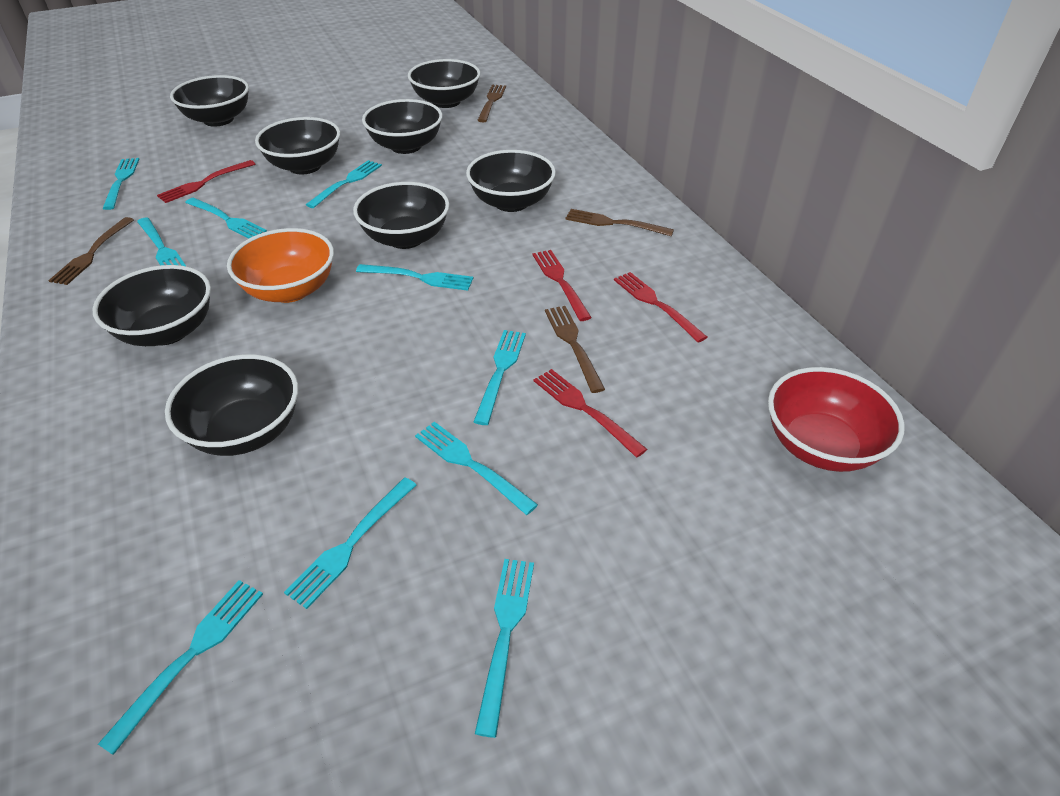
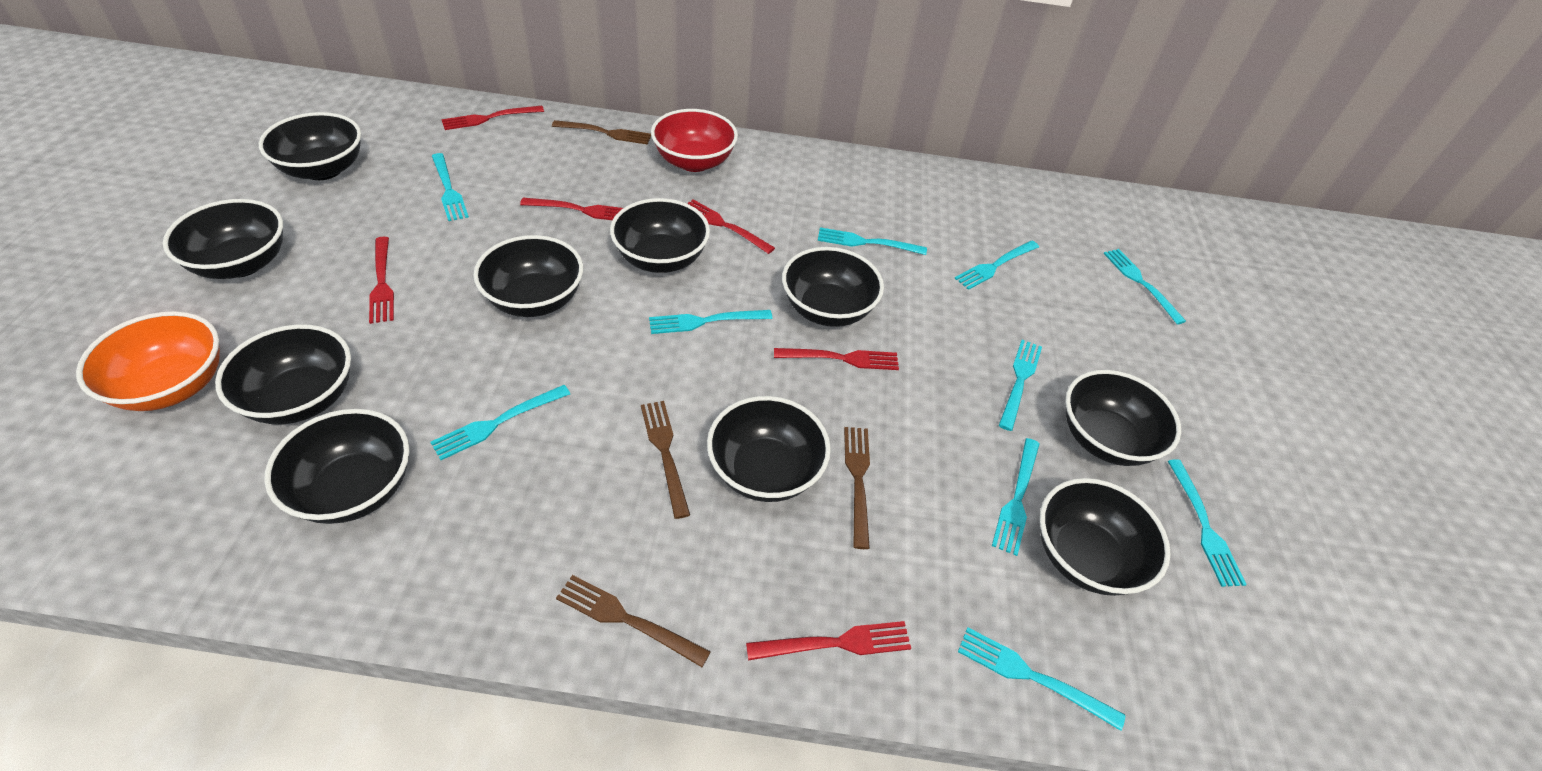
black bowl: [92,265,211,346] [165,354,298,456] [170,75,249,127] [255,117,340,174] [353,182,449,249] [362,99,443,154] [408,59,480,108] [466,150,556,212] = 8 -> [163,199,283,279] [215,324,351,424] [259,112,361,180] [264,409,410,524] [473,235,583,317] [610,198,710,273] [707,396,831,502] [782,247,884,327] [1040,478,1171,596] [1065,370,1181,466] = 10
red fork: [157,160,255,203] [532,250,592,321] [534,369,647,457] [614,272,707,342] = 4 -> [369,237,394,324] [441,106,544,130] [520,198,623,220] [688,199,775,254] [746,621,911,661] [774,348,899,370] = 6

